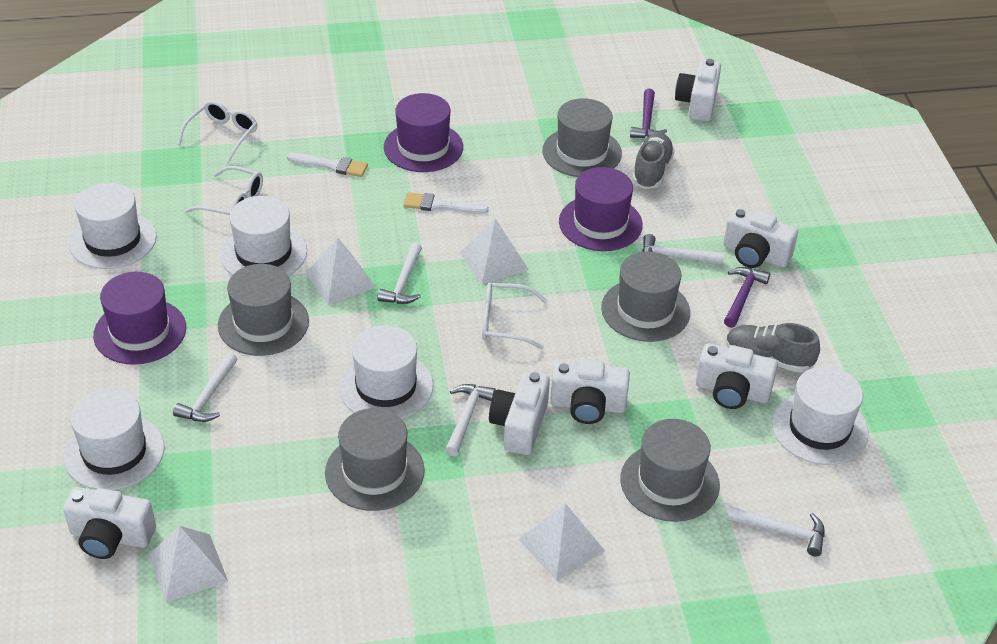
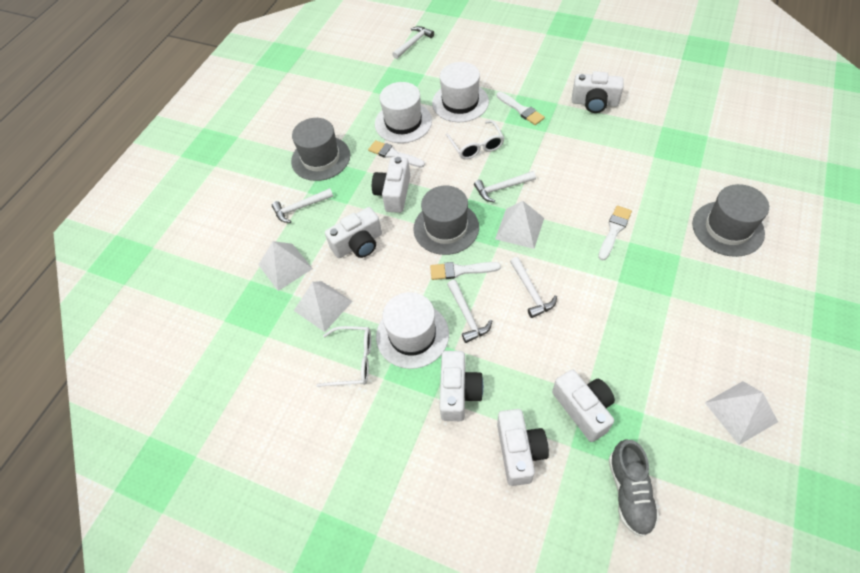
grey hat: [218,264,309,356] [325,408,425,511] [542,98,622,177] [601,251,690,342] [620,419,720,522] = 5 -> [291,118,350,181] [413,185,479,255] [692,184,769,257] = 3
grey shoe: [632,133,675,189] [726,323,820,373] = 2 -> [608,439,659,537] = 1
purple hammer: [630,89,667,138] [724,267,770,328] = 2 -> none = 0
purple hat: [93,272,186,365] [384,93,463,172] [559,167,643,251] = 3 -> none = 0
white brush: [287,153,368,177] [404,192,489,214] = 2 -> [368,140,425,168] [430,262,501,280] [496,92,545,125] [598,206,632,261] = 4
white glasses: [177,100,257,163] [184,166,263,215] [482,282,548,349] = 3 -> [316,326,371,387] [446,120,504,159] = 2
white hat: [64,389,164,490] [69,183,157,269] [220,196,307,276] [339,325,433,419] [772,366,868,465] = 5 -> [375,82,432,143] [376,292,449,369] [432,62,489,122] = 3

